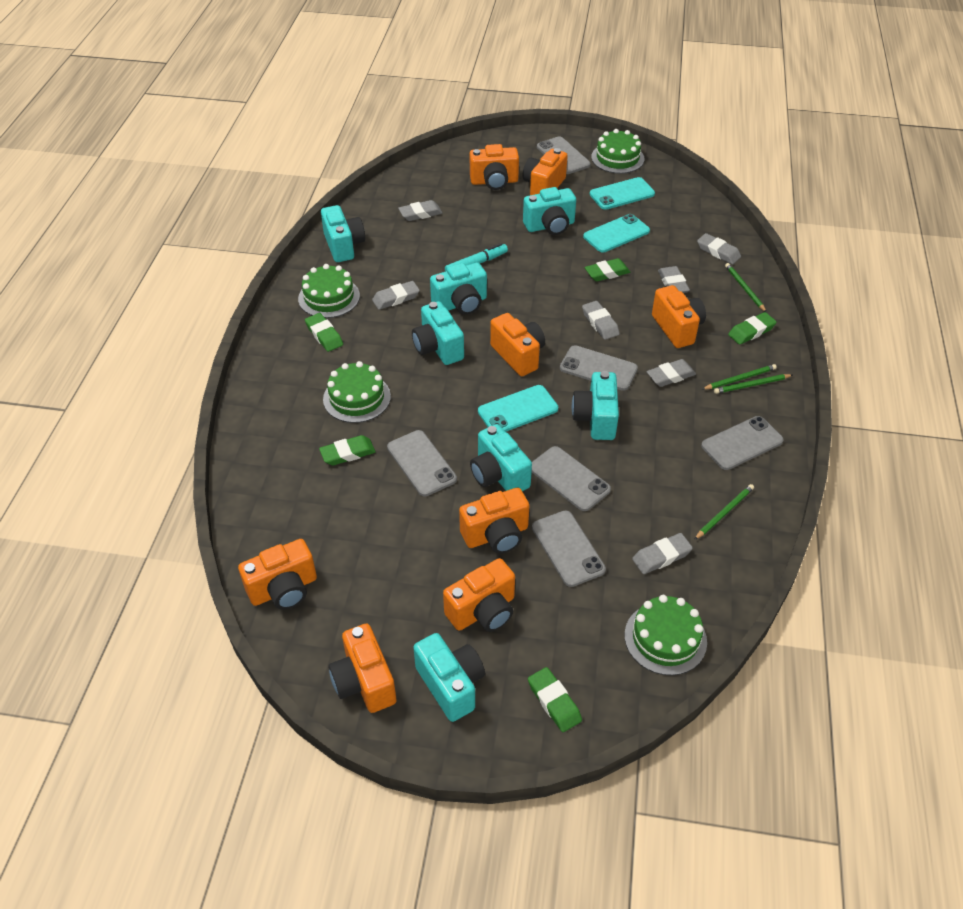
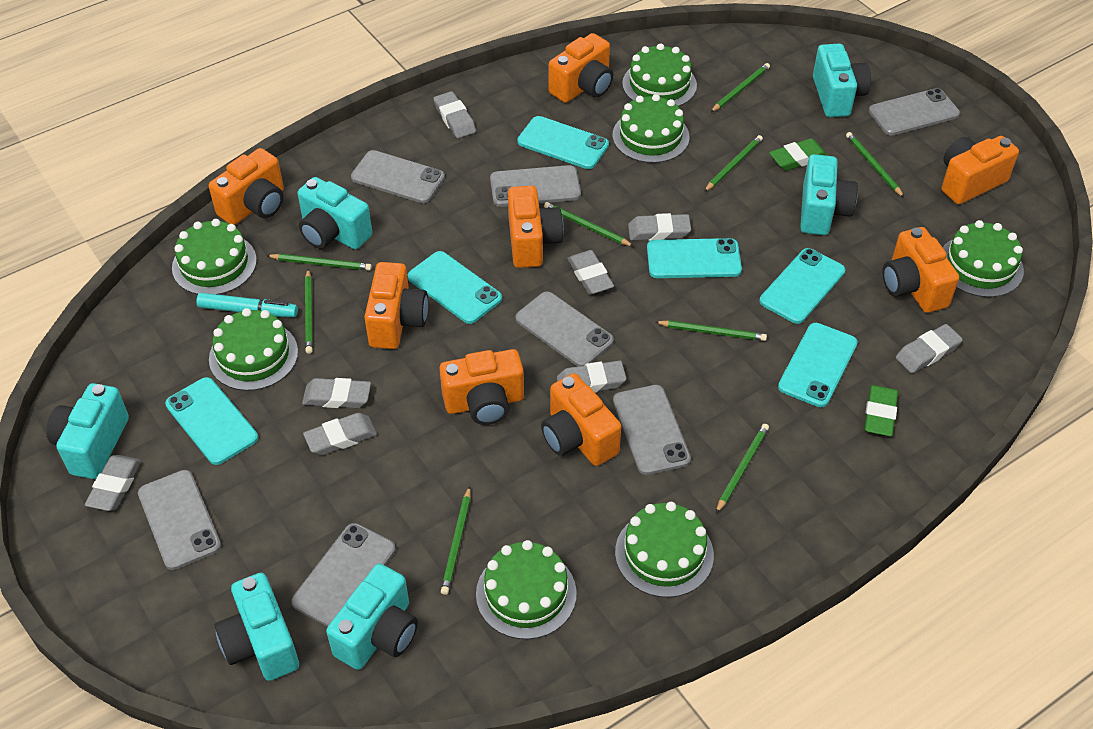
green cake: [298,264,360,318] [323,361,391,423] [591,129,645,174] [625,595,707,676] = 4 -> [172,219,257,295] [209,308,298,391] [476,540,577,639] [613,94,689,163] [615,502,714,598] [622,43,697,107] [942,220,1024,297] = 7
green eraser: [305,313,343,352] [319,435,376,465] [528,667,582,732] [585,258,630,281] [728,312,777,345] = 5 -> [769,138,828,171] [864,385,898,436] = 2
green pencil: [694,484,754,540] [702,364,777,390] [714,374,792,394] [725,263,767,313] = 4 -> [266,254,372,270] [305,269,313,354] [441,486,471,595] [544,202,633,246] [655,320,767,341] [704,135,763,192] [711,63,770,112] [716,424,769,513] [846,132,904,197] = 9
grey eraser: [372,281,420,310] [398,200,443,221] [582,301,620,340] [632,533,693,574] [646,359,696,387] [658,266,690,293] [697,233,741,264] = 7 -> [85,455,141,511] [302,378,371,408] [303,413,377,455] [434,91,476,138] [557,361,627,393] [567,250,614,295] [628,213,691,241] [896,324,963,373] = 8
grey phone: [387,430,457,496] [532,446,611,511] [532,510,606,587] [537,136,591,174] [560,345,638,391] [701,416,784,470] = 6 -> [138,470,221,570] [291,523,395,627] [351,150,445,203] [490,165,581,207] [515,291,614,366] [613,385,691,475] [869,88,960,136] = 7
turquoise camera: [321,205,365,262] [412,301,464,365] [413,633,485,722] [430,262,487,315] [470,424,532,491] [523,187,576,235] [572,371,619,440] = 7 -> [46,383,129,479] [215,573,299,681] [297,177,372,249] [326,563,418,670] [800,154,858,235] [813,44,871,117] = 6
turquoise phone: [478,385,558,432] [583,214,650,253] [590,177,655,210] = 3 -> [165,377,258,465] [408,251,502,324] [517,116,609,169] [647,238,742,278] [760,248,845,324] [778,323,858,407] = 6

